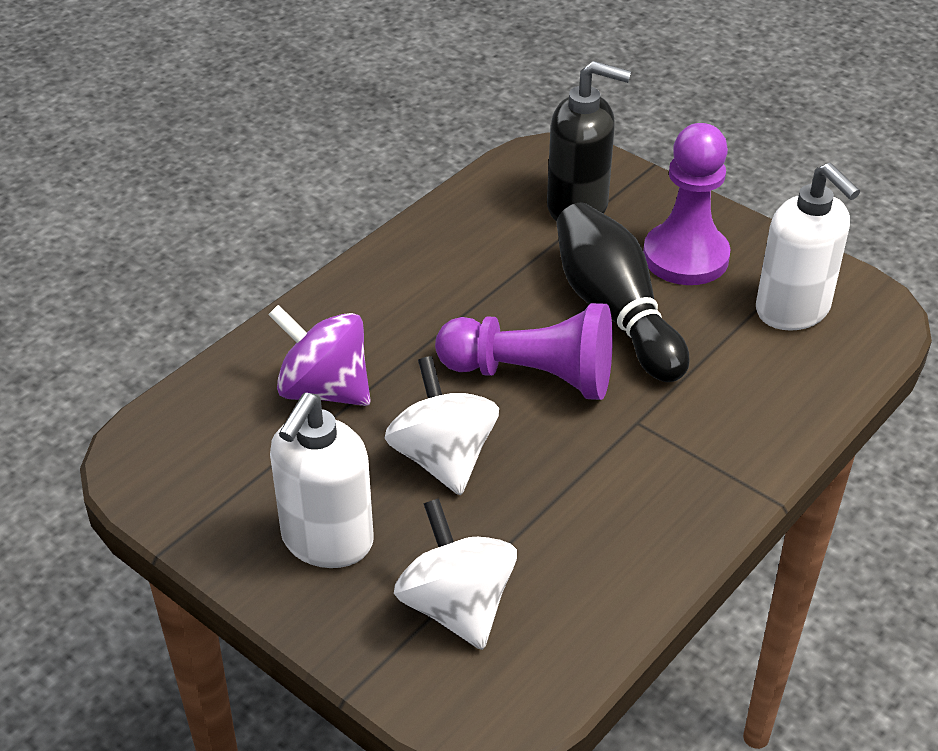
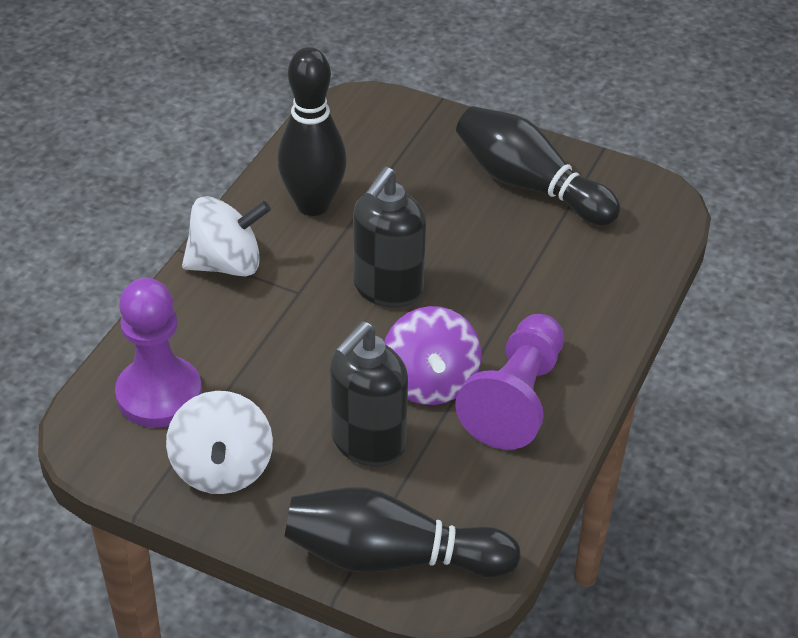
black bowling pin: [557,203,689,382] = 1 -> [277,47,347,216] [284,487,521,577] [456,106,621,225] = 3
black soap dispenser: [547,61,631,222] = 1 -> [330,321,408,467] [353,167,426,308] = 2
white soap dispenser: [270,393,374,568] [756,163,860,331] = 2 -> none = 0

